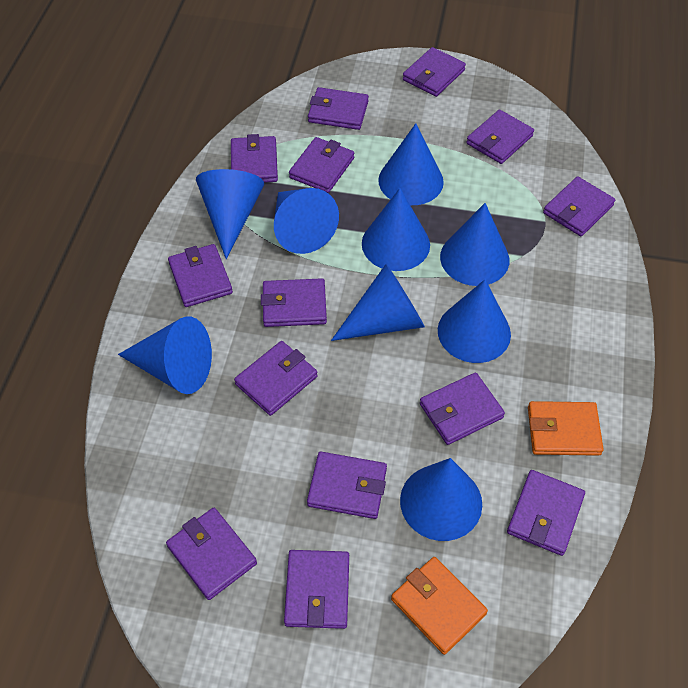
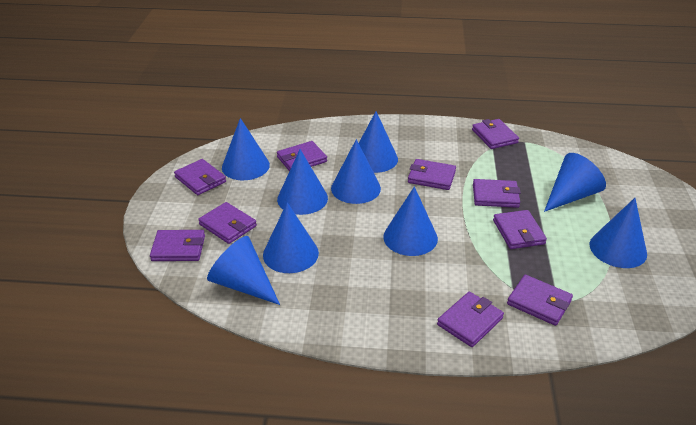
orange wallet: [391,557,488,655] [528,401,604,456] = 2 -> none = 0
purple wallet: [166,508,257,600] [168,244,233,307] [231,134,278,183] [234,341,318,416] [261,278,327,327] [284,550,349,629] [289,137,354,193] [307,452,387,519] [308,87,369,130] [403,47,466,97] [420,373,505,445] [466,110,534,164] [507,470,585,556] [543,176,615,236] = 14 -> [150,230,205,261] [174,159,226,195] [198,202,257,244] [277,141,327,171] [408,159,456,190] [437,292,504,347] [472,119,519,149] [473,179,521,208] [493,210,547,249] [507,275,573,326] = 10

